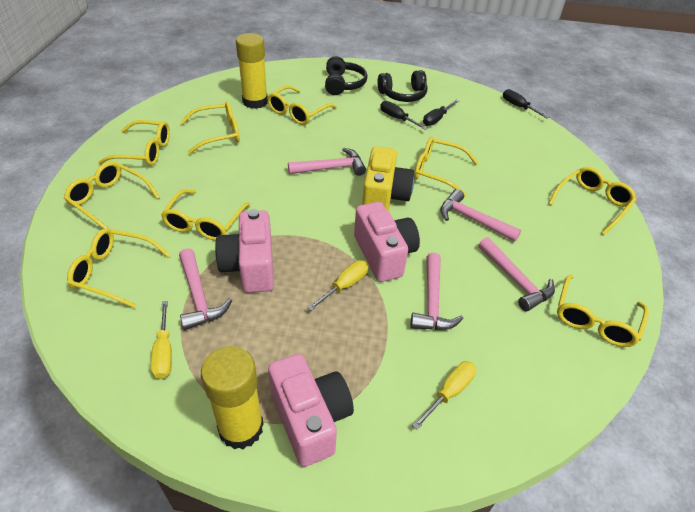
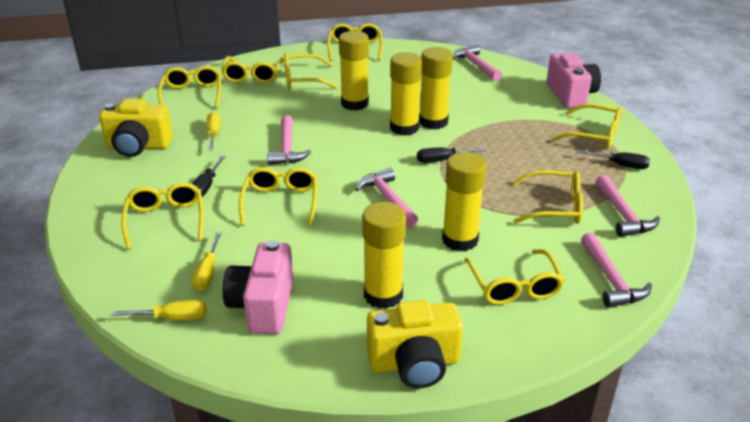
black headphones: [325,56,368,95] [377,70,428,102] = 2 -> none = 0
pink camera: [215,209,274,293] [268,354,354,467] [354,202,420,282] = 3 -> [223,240,293,334] [546,52,601,108] = 2
yellow camera: [362,146,414,211] = 1 -> [99,98,173,157] [367,300,463,388] = 2
yellow glue stick: [201,346,264,449] [236,33,268,109] = 2 -> [339,31,369,110] [362,202,406,309] [390,52,422,136] [419,47,453,129] [442,152,486,252] = 5

